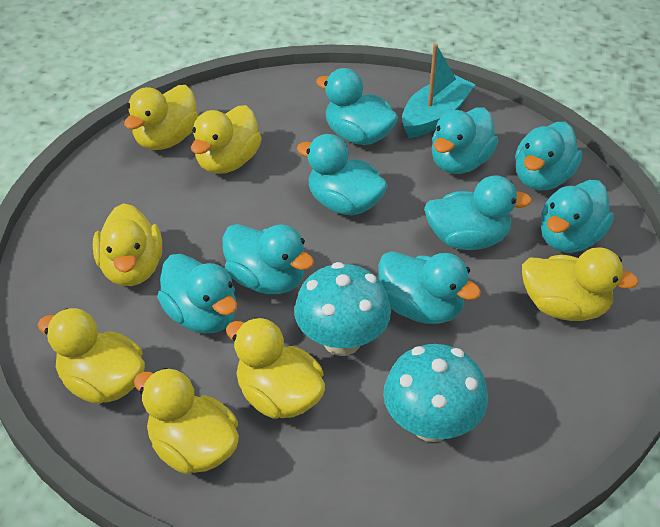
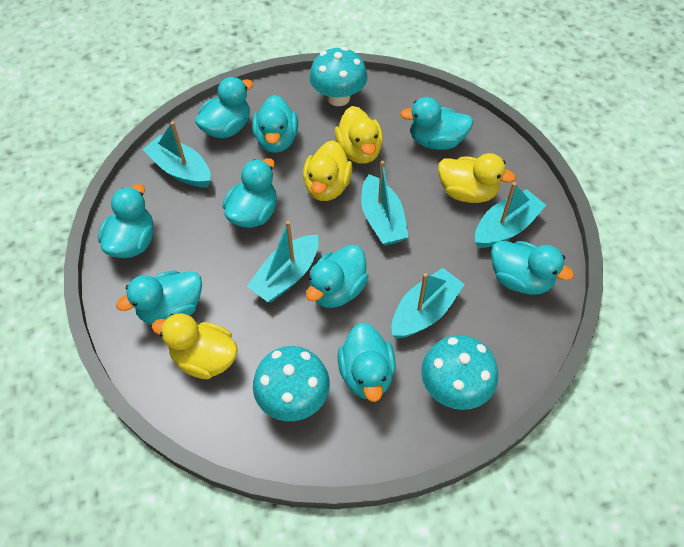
turquoise boat: [402,44,476,138] = 1 -> [142,121,211,187] [247,221,319,302] [361,161,408,246] [392,268,465,339] [475,182,546,248] = 5
turquoise mushroom: [294,262,391,356] [383,344,488,442] = 2 -> [253,346,330,421] [309,47,367,106] [421,335,498,410] = 3
yellow duck: [38,308,145,404] [93,203,162,286] [124,85,198,150] [134,368,239,474] [191,105,262,174] [226,317,325,419] [522,247,639,321] = 7 -> [152,313,238,379] [303,140,353,201] [335,106,383,164] [438,153,516,203] = 4

